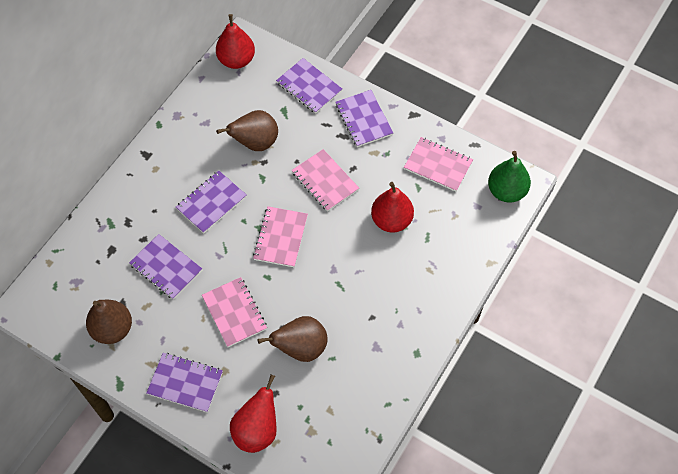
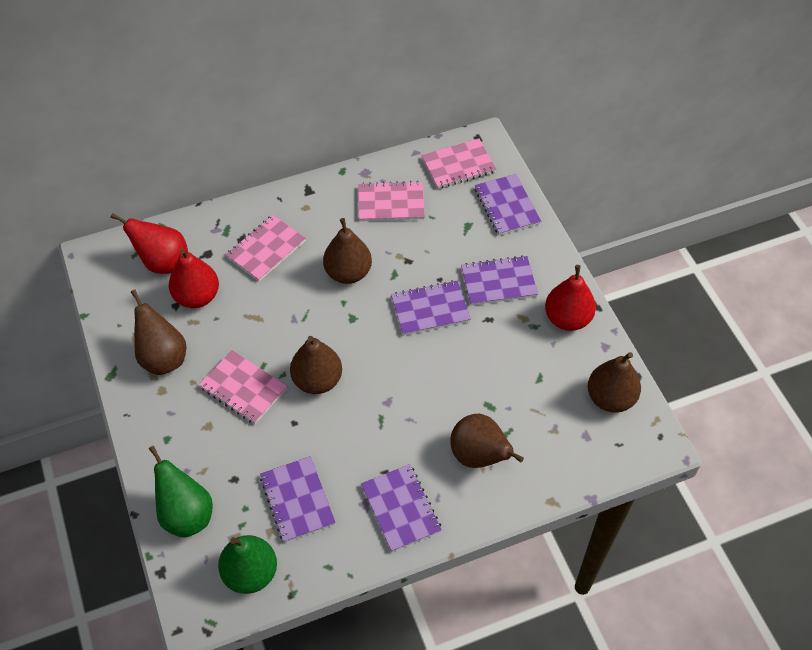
brown pear: [86,300,132,344] [216,110,278,151] [258,316,328,362] = 3 -> [131,289,186,375] [290,336,342,394] [323,218,372,284] [450,414,524,468] [588,352,641,413] = 5
green pear: [488,151,531,202] = 1 -> [149,446,213,538] [218,535,277,594] = 2

